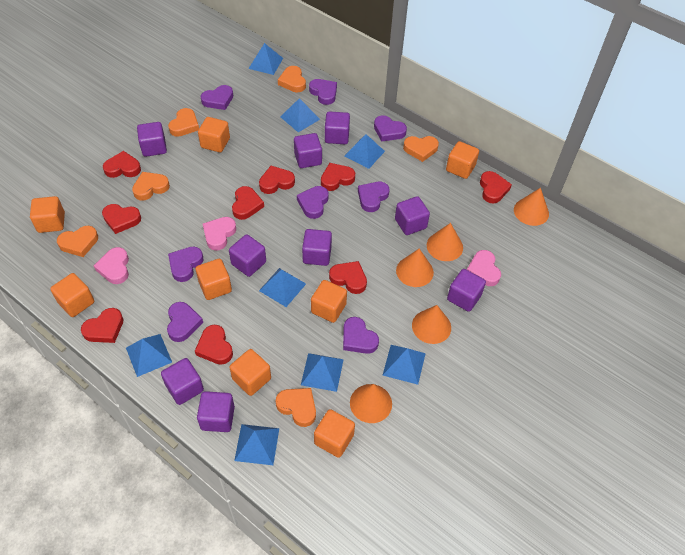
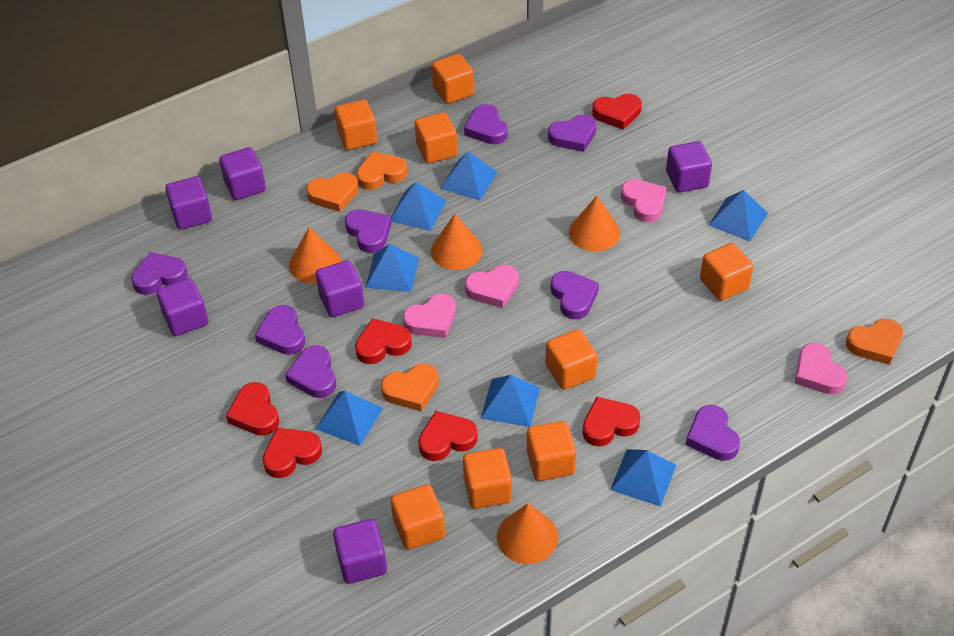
blue pyramid: [126,334,172,377] [234,424,279,465] [248,43,283,75] [259,268,306,307] [280,98,320,132] [301,353,344,392] [345,134,385,169] [383,345,426,385] = 8 -> [316,391,383,446] [365,244,419,292] [391,182,446,231] [440,151,497,200] [481,375,540,427] [610,449,676,507] [709,190,768,241] = 7
orange cone: [350,384,392,423] [396,249,434,287] [412,305,451,344] [427,223,463,261] [514,188,549,226] = 5 -> [289,227,341,284] [431,214,482,270] [497,503,558,564] [569,196,620,252] = 4
orange heart: [57,226,98,257] [132,172,170,201] [168,108,199,137] [276,388,316,427] [278,66,306,92] [403,136,439,162] = 6 -> [306,173,359,212] [356,151,407,190] [381,363,439,412] [846,318,903,365] = 4
pink heart: [94,247,129,284] [203,217,236,251] [467,250,501,286] = 3 -> [403,294,456,338] [465,265,519,308] [621,179,667,222] [795,343,848,395] = 4
purple cube: [137,122,167,157] [161,358,204,405] [197,391,235,432] [229,234,266,277] [294,133,322,168] [302,229,332,266] [325,111,350,144] [395,196,430,235] [447,269,486,312] = 9 -> [157,278,208,336] [165,176,212,230] [219,147,266,200] [316,260,364,317] [333,519,387,584] [666,141,712,193] = 6
red heart: [81,308,123,343] [102,204,141,234] [103,151,141,178] [195,325,233,365] [232,186,264,220] [259,166,295,194] [321,163,355,191] [329,261,367,294] [480,171,512,204] = 9 -> [226,382,279,436] [263,428,322,478] [355,318,412,364] [418,411,478,461] [582,397,640,446] [592,94,642,130] = 6

